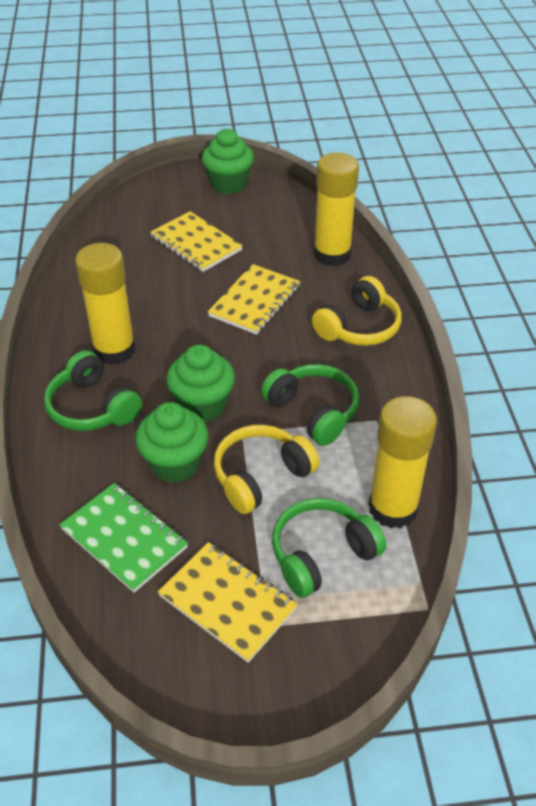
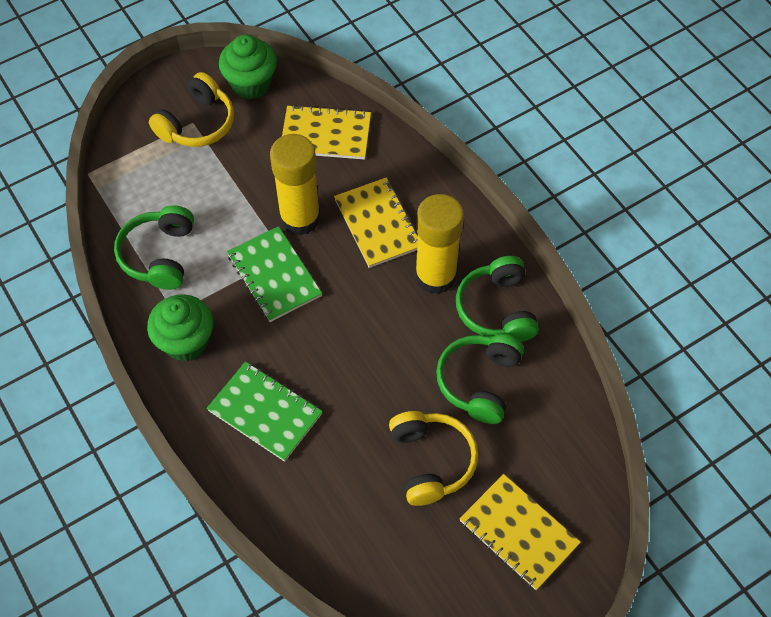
green cupcake: [135,402,209,483] [166,345,235,422] [202,129,254,194] = 3 -> [147,294,213,361] [219,34,277,99] = 2
green notebook: [59,483,188,593] = 1 -> [207,361,323,462] [227,226,322,322] = 2
yellow glue stick: [75,243,136,365] [314,152,359,266] [368,396,437,529] = 3 -> [270,134,321,236] [415,194,464,294] = 2

